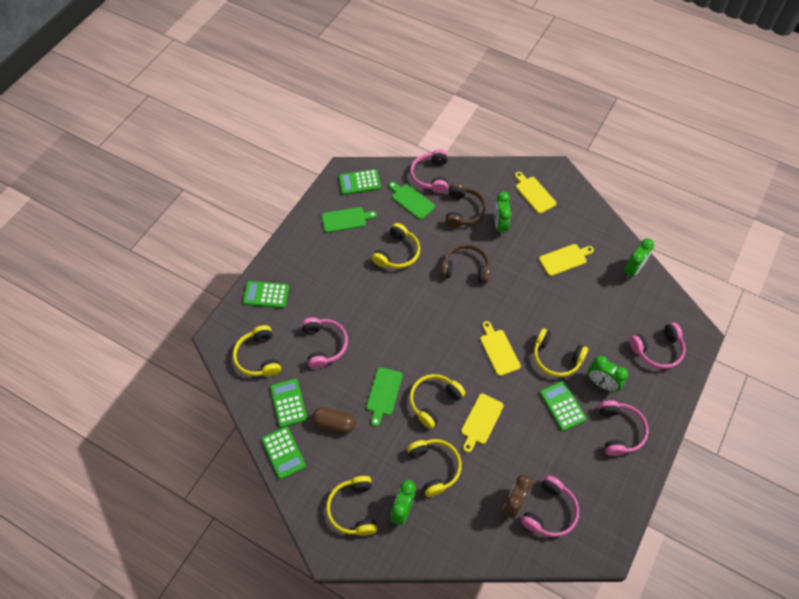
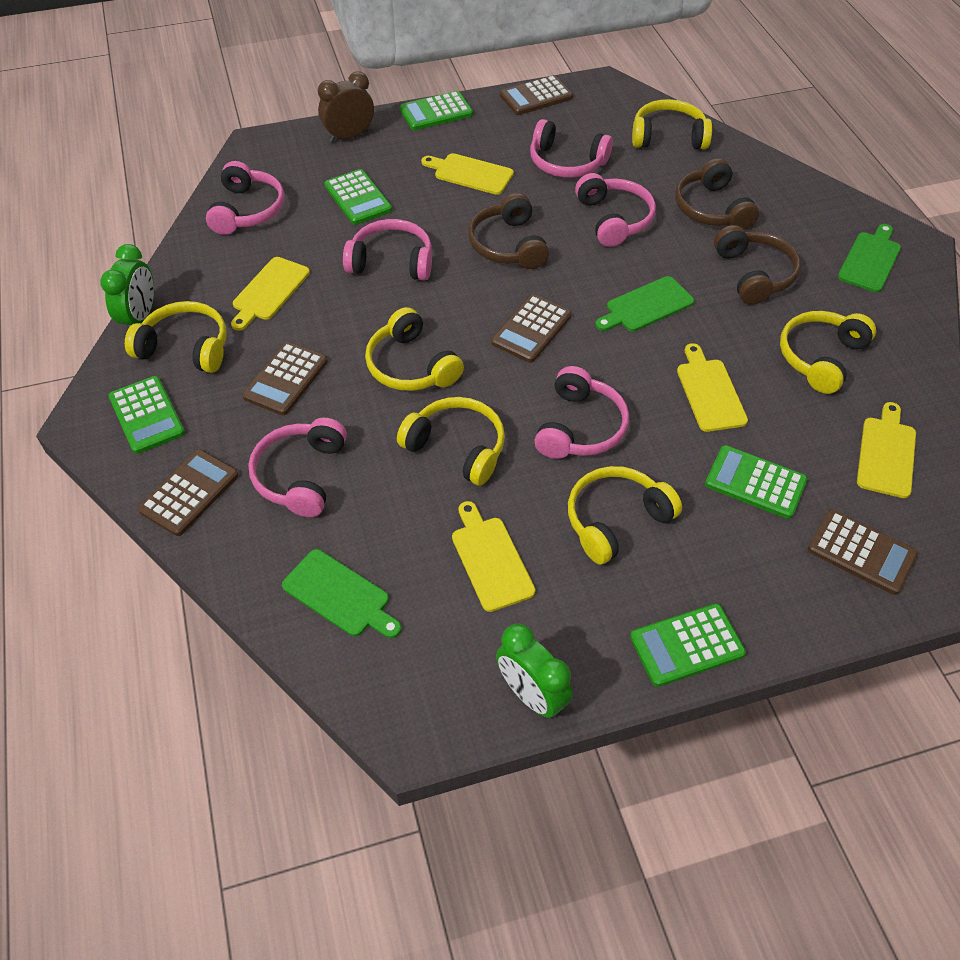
brown calculator: none = 0 -> [138,449,239,536] [242,342,328,415] [491,294,572,363] [500,75,573,115] [808,509,918,595] = 5
brown capsule: [312,407,356,433] = 1 -> none = 0
brown headphones: [441,244,490,284] [445,183,486,228] = 2 -> [468,193,549,269] [675,158,759,230] [714,225,801,305] = 3
green clock: [391,480,416,525] [494,191,512,236] [588,356,628,392] [624,238,654,279] = 4 -> [100,244,154,328] [496,623,573,719] = 2
pink headphones: [302,317,348,369] [410,150,448,193] [521,475,579,537] [598,400,649,456] [630,322,686,369] = 5 -> [206,161,285,235] [248,418,347,517] [343,219,432,281] [530,119,613,178] [534,366,629,459] [575,173,656,247] = 6
yellow cutting board: [461,394,504,452] [480,321,521,376] [515,172,557,214] [539,244,594,276] = 4 -> [231,257,310,331] [421,153,514,195] [452,501,535,612] [677,343,748,432] [857,402,916,498] = 5

